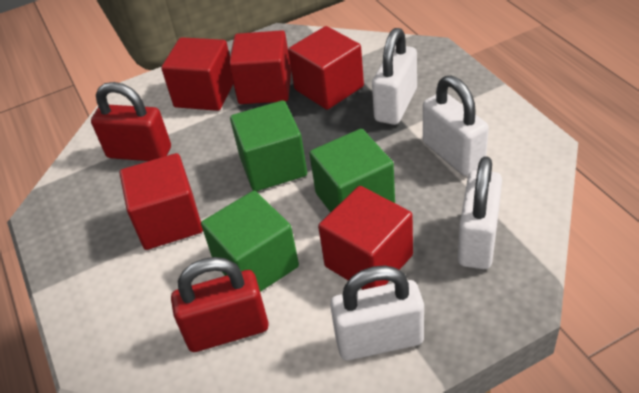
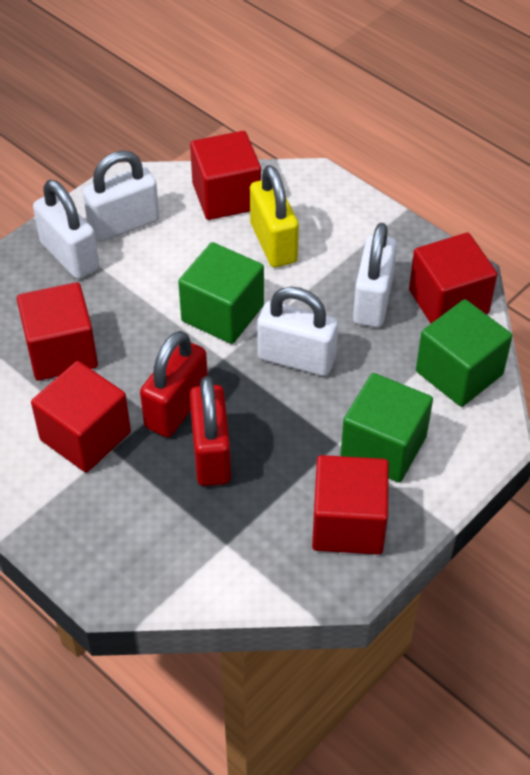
yellow padlock: none = 0 -> [250,165,299,267] = 1

